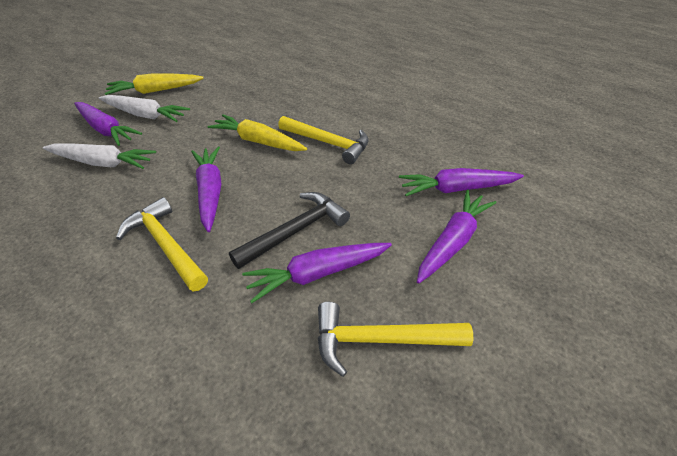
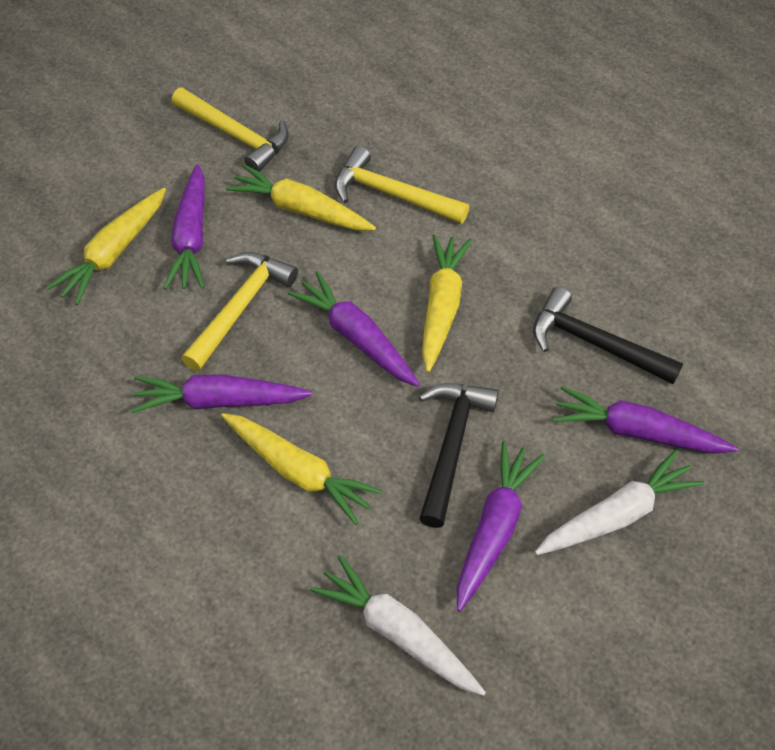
black hammer: [229,192,350,269] = 1 -> [419,383,499,528] [533,287,683,384] = 2
yellow carrot: [105,73,204,95] [207,114,307,151] = 2 -> [46,188,166,305] [221,413,382,525] [226,164,376,231] [422,234,472,372] = 4

